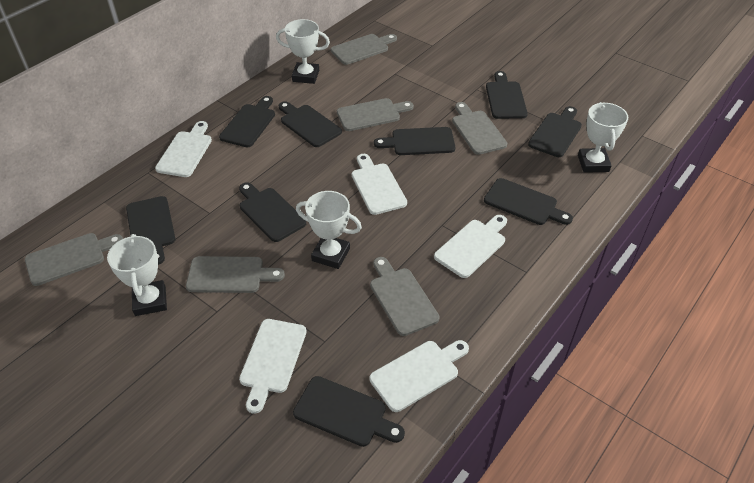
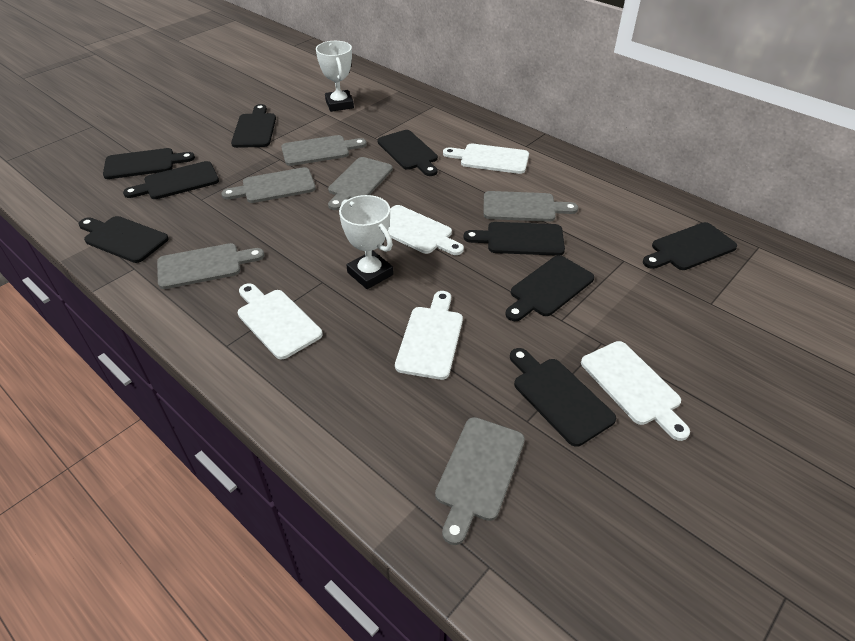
white trophy: [107,234,167,316] [276,19,330,84] [296,191,362,269] [578,102,628,173] = 4 -> [316,41,354,112] [339,195,393,289] = 2

